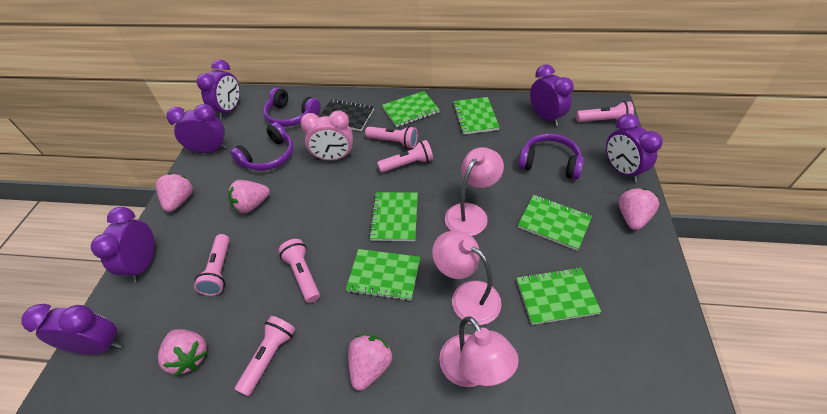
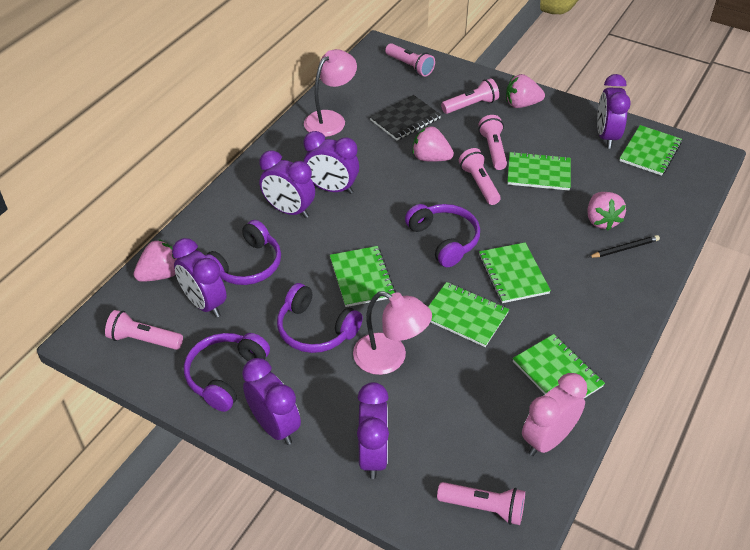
black pencil: none = 0 -> [588,235,660,258] = 1
pink lamp: [432,231,501,325] [439,316,519,387] [445,147,504,236] = 3 -> [304,49,357,137] [353,291,432,375] = 2
pink strawberry: [156,173,193,212] [158,329,207,377] [228,180,270,213] [348,335,392,391] [618,188,659,230] = 5 -> [134,239,177,282] [412,126,454,162] [506,74,545,108] [587,192,626,230] = 4
purple headphones: [230,122,293,171] [264,87,321,127] [518,134,584,180] = 3 -> [184,333,270,412] [205,220,281,285] [277,283,363,353] [405,204,480,267] = 4

